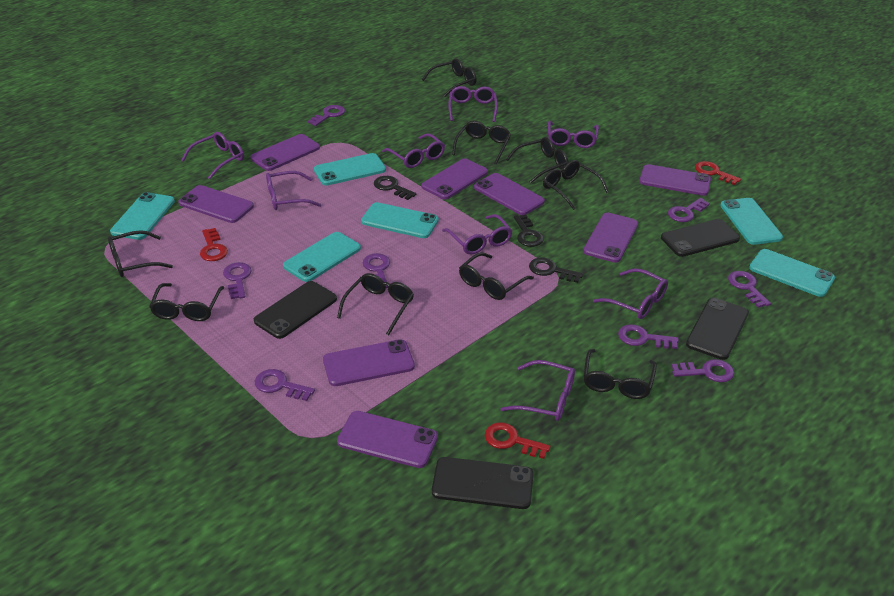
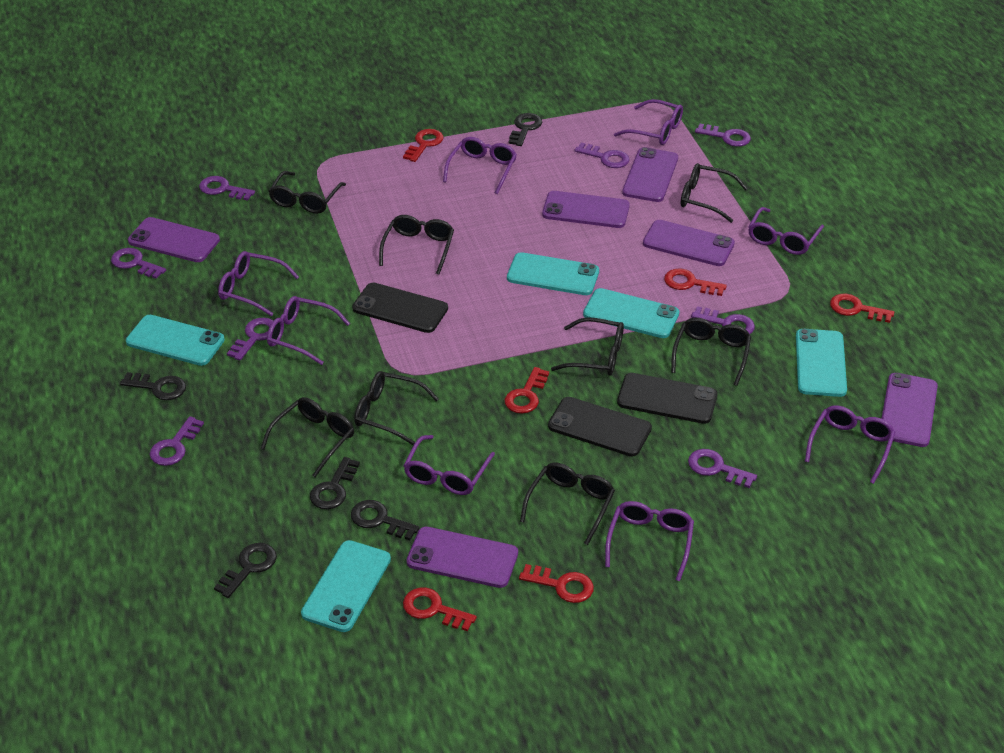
black glasses: [108,230,173,277] [149,283,224,321] [337,273,414,335] [422,59,477,97] [452,120,511,164] [459,252,534,300] [506,137,568,183] [543,160,609,210] [583,349,657,399] = 9 -> [261,397,354,477] [269,171,346,214] [354,371,439,445] [379,215,454,275] [520,463,615,545] [551,317,624,376] [671,318,751,386] [681,163,748,223] = 8
black key: [374,176,416,200] [514,215,544,247] [529,257,583,283] = 3 -> [120,372,186,400] [214,543,277,598] [310,457,360,509] [351,500,420,540] [508,113,542,146] = 5
black phone: [254,281,337,339] [432,457,534,509] [661,219,740,257] [686,298,749,360] = 4 -> [352,283,448,333] [548,397,652,457] [617,373,718,424] = 3
purple phone: [178,185,254,223] [250,134,320,171] [323,339,415,386] [337,411,438,468] [421,158,488,199] [474,173,545,215] [583,213,638,263] [639,164,711,196] = 8 -> [128,217,220,262] [407,527,518,588] [542,191,630,228] [622,147,678,202] [643,220,735,266] [881,373,938,447] = 6
red key: [200,228,228,261] [485,422,551,459] [695,161,741,185] = 3 -> [403,129,444,162] [403,587,477,631] [505,367,549,414] [519,564,594,603] [664,268,727,296] [830,294,894,323] = 6
turquoise phone: [110,192,175,240] [283,232,361,282] [314,153,386,186] [361,202,439,238] [720,198,783,245] [749,249,835,297] = 6 -> [126,315,225,366] [301,540,391,632] [507,252,599,295] [583,288,679,338] [796,329,847,397] = 5

